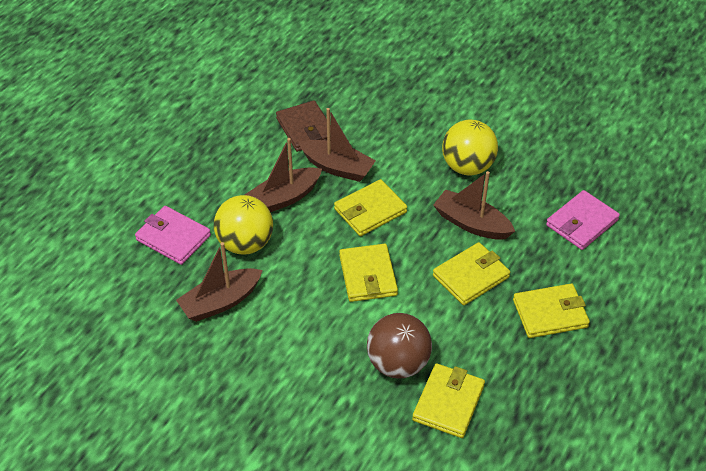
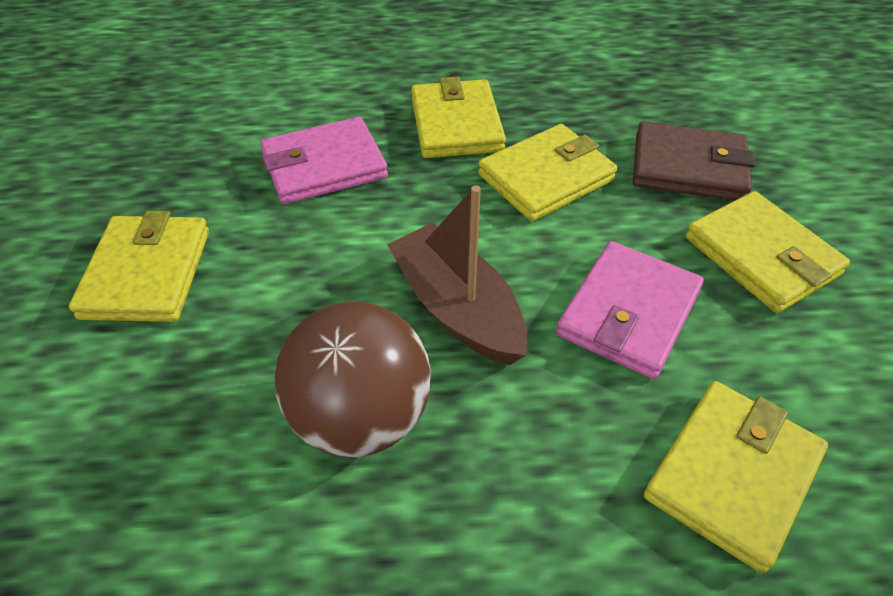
brown boat: [176,242,263,322] [245,138,322,212] [298,108,376,182] [433,171,515,240] = 4 -> [387,185,527,365] = 1
yellow ball: [214,195,273,255] [442,120,498,176] = 2 -> none = 0

